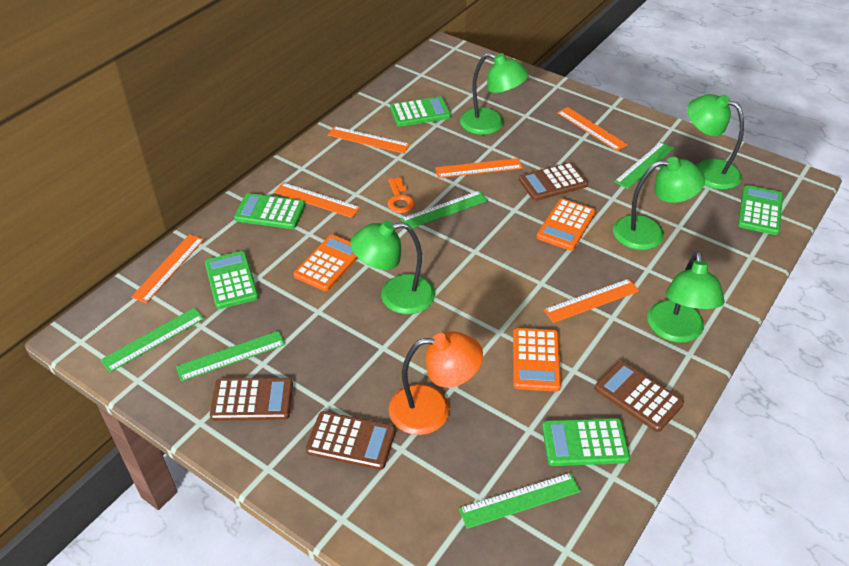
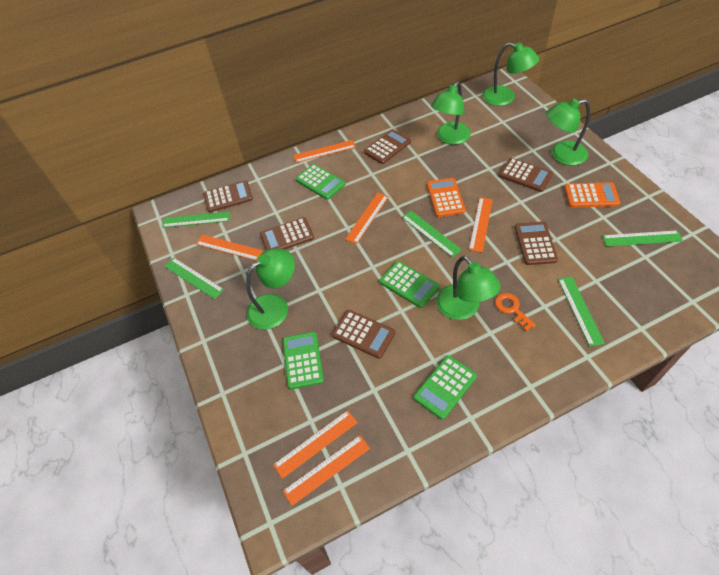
brown calculator: [210,378,293,421] [306,411,396,470] [519,162,588,201] [595,361,684,432] = 4 -> [204,180,253,213] [260,217,314,250] [332,310,395,359] [364,129,411,164] [499,158,553,192] [515,221,558,265] = 6
green calculator: [205,251,259,309] [234,193,305,229] [390,96,451,127] [542,418,630,466] [738,185,783,235] = 5 -> [283,332,324,389] [296,164,345,200] [380,261,440,308] [414,355,477,420] = 4
orange calculator: [294,235,358,291] [513,328,561,392] [537,198,596,251] = 3 -> [427,178,465,217] [564,182,620,208] = 2
orange lamp: [389,331,483,435] = 1 -> none = 0

